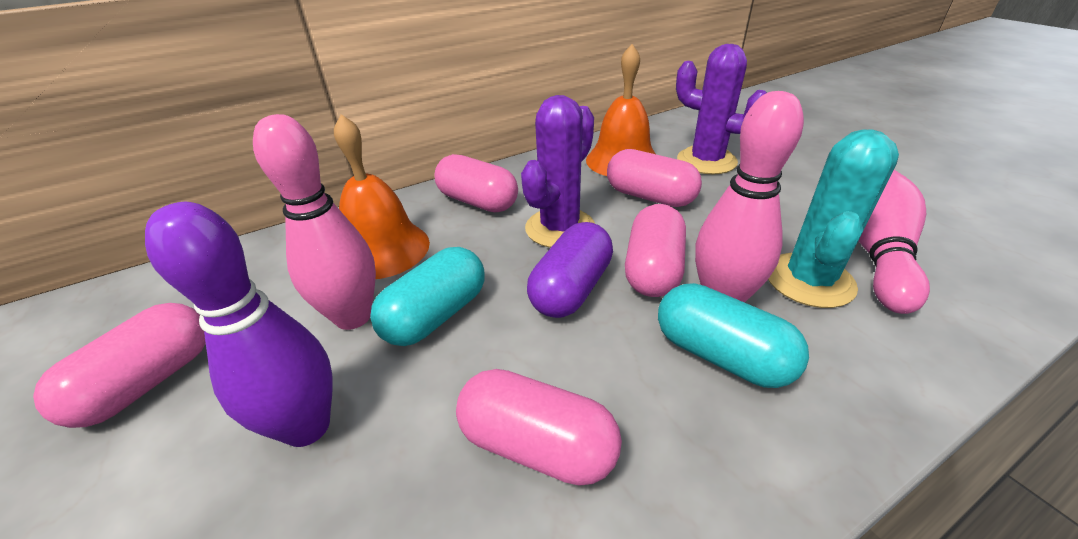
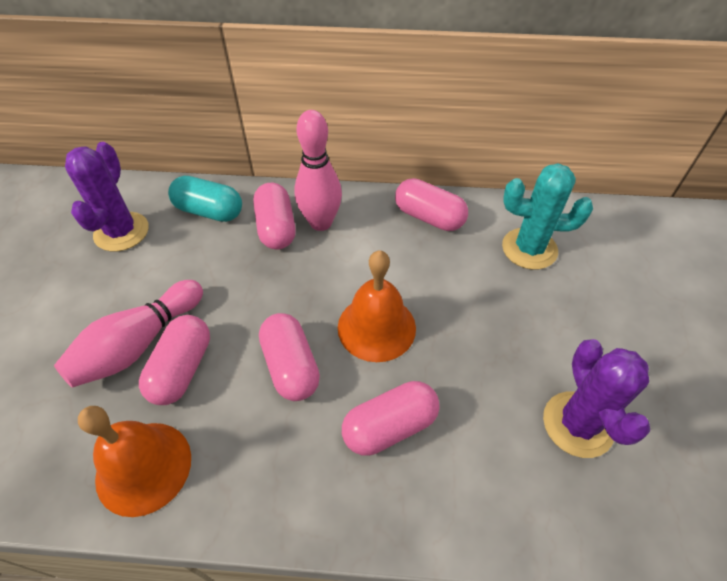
pink bowling pin: [253,114,376,330] [695,91,804,303] [858,170,930,314] = 3 -> [54,280,203,388] [294,110,342,231] = 2
purple bowling pin: [145,202,333,447] = 1 -> none = 0
purple capsule: [527,222,613,318] = 1 -> none = 0
turquoise capsule: [370,247,485,346] [658,283,809,388] = 2 -> [168,176,242,222] = 1

